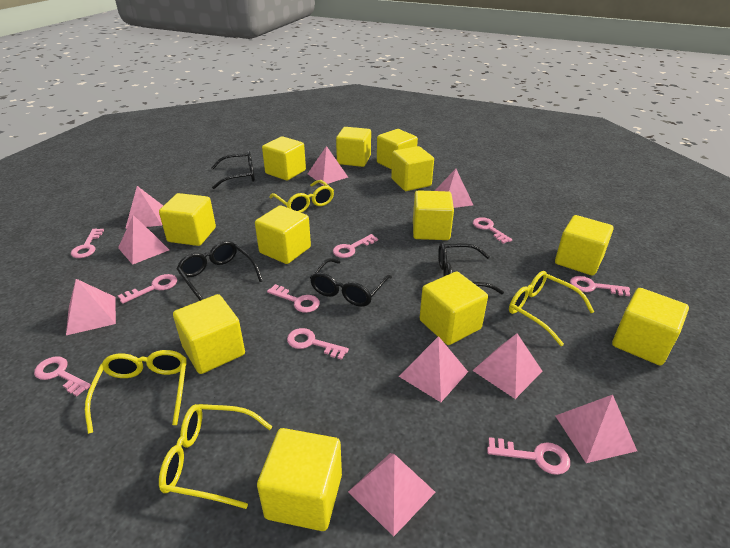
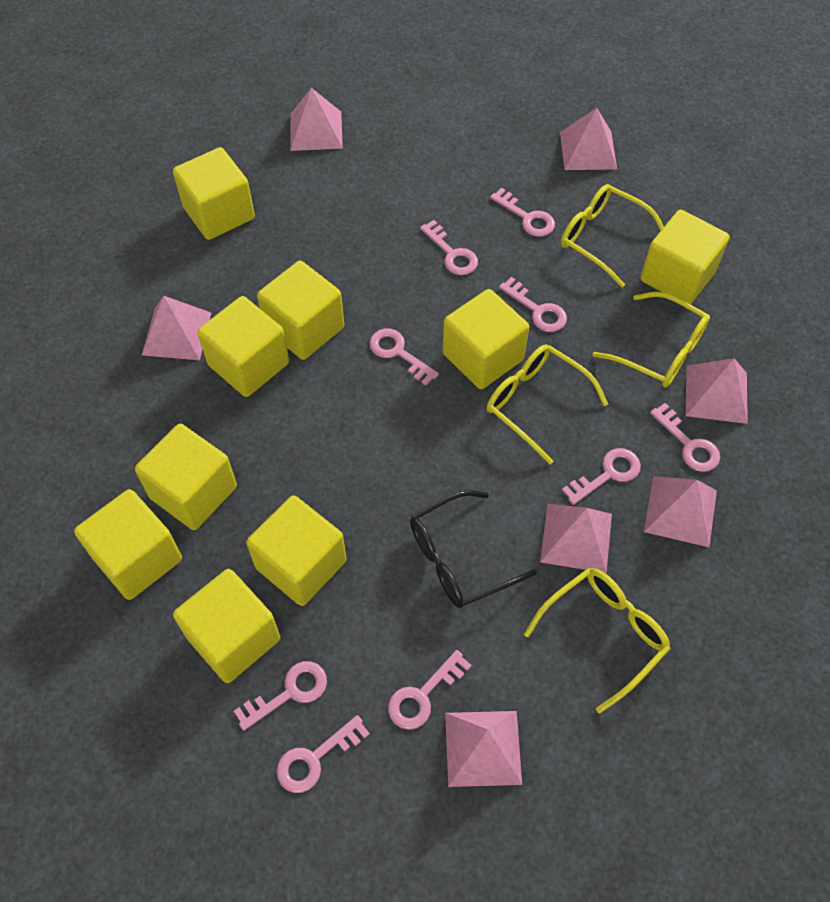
black glasses: [177,241,263,301] [211,151,255,189] [310,258,392,307] [438,243,504,294] = 4 -> [410,490,537,608] = 1
pink pyramid: [66,279,116,335] [118,215,169,265] [125,186,163,229] [308,146,348,185] [348,453,436,537] [399,336,468,402] [435,169,473,208] [472,333,542,399] [556,395,637,463] = 9 -> [142,296,211,360] [290,88,343,151] [445,711,522,787] [540,504,612,573] [560,108,617,170] [644,476,717,547] [686,358,748,424] = 7
yellow cube: [159,193,216,246] [173,294,245,374] [255,205,311,264] [257,428,342,531] [262,136,306,180] [336,127,371,167] [377,129,418,170] [391,146,434,191] [413,190,454,240] [420,272,488,345] [555,215,614,276] [612,288,689,365] = 12 -> [74,489,182,600] [135,424,237,530] [173,147,255,240] [173,569,280,683] [197,296,289,397] [246,495,347,606] [257,261,344,360] [443,289,529,389] [640,210,730,305] = 9

